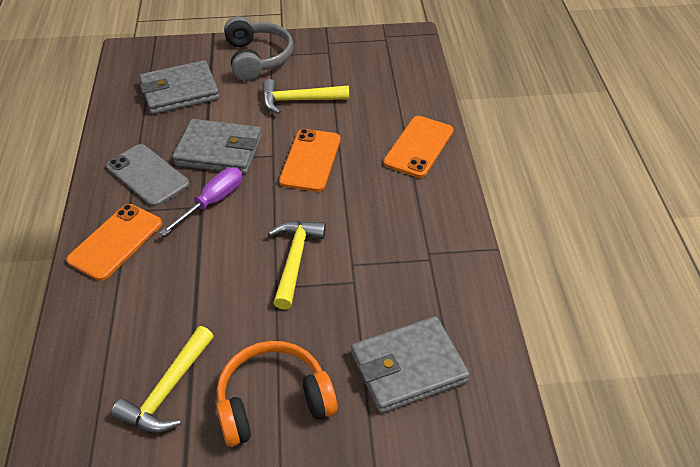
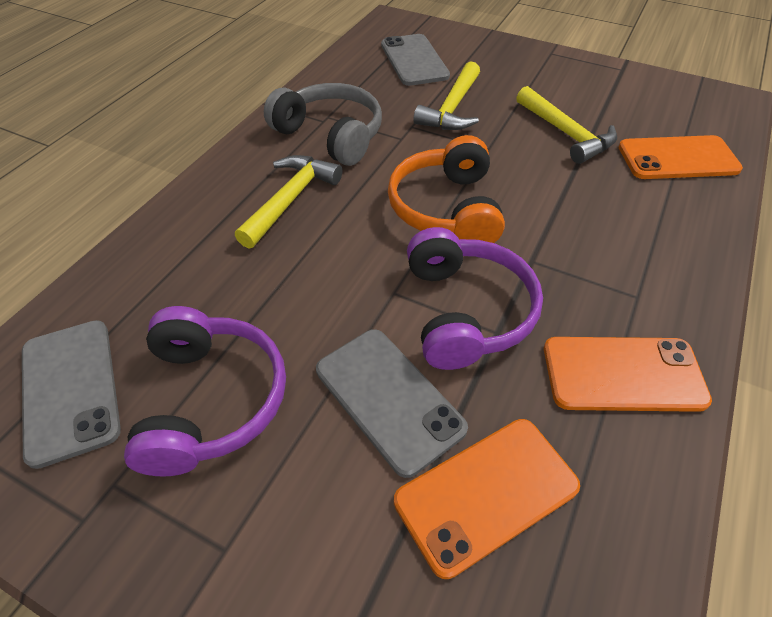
grey phone: [106,144,190,207] = 1 -> [22,320,121,469] [316,329,468,478] [381,34,450,86] = 3
grey wallet: [139,60,220,114] [172,119,262,174] [351,316,470,414] = 3 -> none = 0
purple headphones: none = 0 -> [124,306,286,477] [407,227,543,370] = 2
purple screwdriver: [160,167,243,236] = 1 -> none = 0

